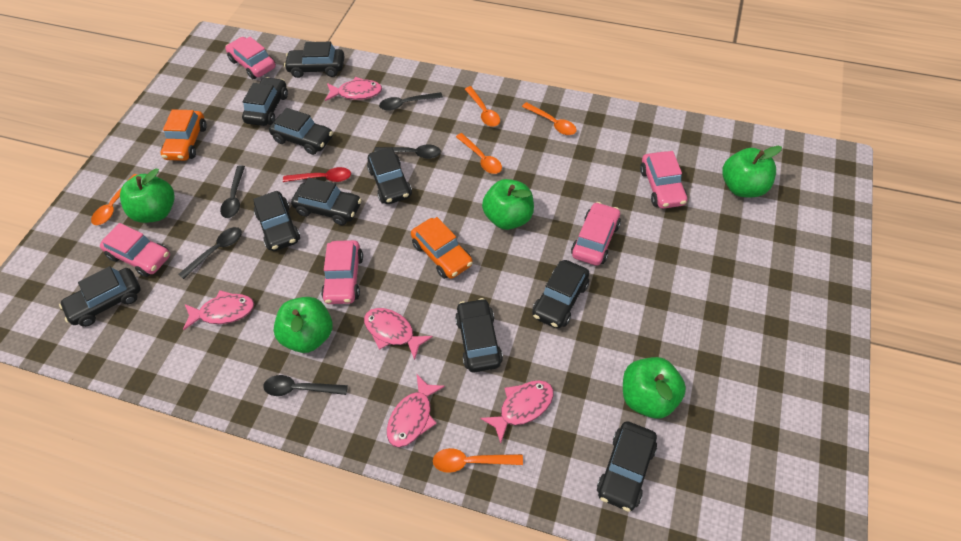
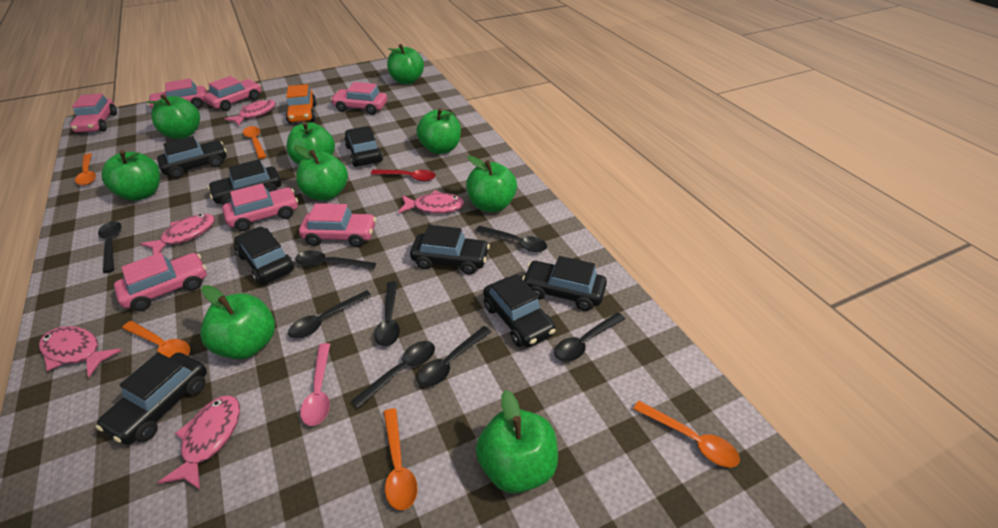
black car: [59,266,141,327] [242,77,288,126] [253,191,300,251] [269,108,333,155] [284,42,344,78] [291,178,362,225] [367,147,412,204] [455,298,503,372] [532,260,589,329] [597,421,657,512] = 10 -> [96,352,207,445] [157,136,227,178] [207,159,281,205] [234,226,295,284] [344,126,383,167] [410,225,490,275] [483,274,556,347] [522,256,607,311] = 8
black spoon: [179,227,242,279] [220,165,245,218] [263,375,348,396] [374,144,441,159] [379,92,443,111] = 5 -> [98,221,122,273] [288,290,372,339] [295,250,376,270] [351,341,435,409] [374,281,400,347] [417,326,492,387] [475,226,547,252] [554,312,625,362] = 8
green apple: [120,168,175,223] [273,297,333,353] [482,179,534,230] [623,357,686,418] [722,146,782,197] = 5 -> [102,150,160,201] [147,94,200,139] [200,285,275,359] [287,121,335,165] [294,145,348,201] [387,44,424,84] [416,108,461,154] [466,156,517,212] [476,390,558,494] = 9
orange car: [161,109,207,161] [411,217,473,279] = 2 -> [285,84,317,123] = 1
pink car: [100,223,170,277] [225,37,276,79] [321,240,363,304] [571,202,621,266] [640,151,687,209] = 5 -> [70,93,117,134] [114,253,207,311] [148,78,207,109] [204,76,261,111] [222,183,298,231] [299,203,376,247] [331,82,387,115] = 7
pink spoon: none = 0 -> [300,343,330,426] = 1

